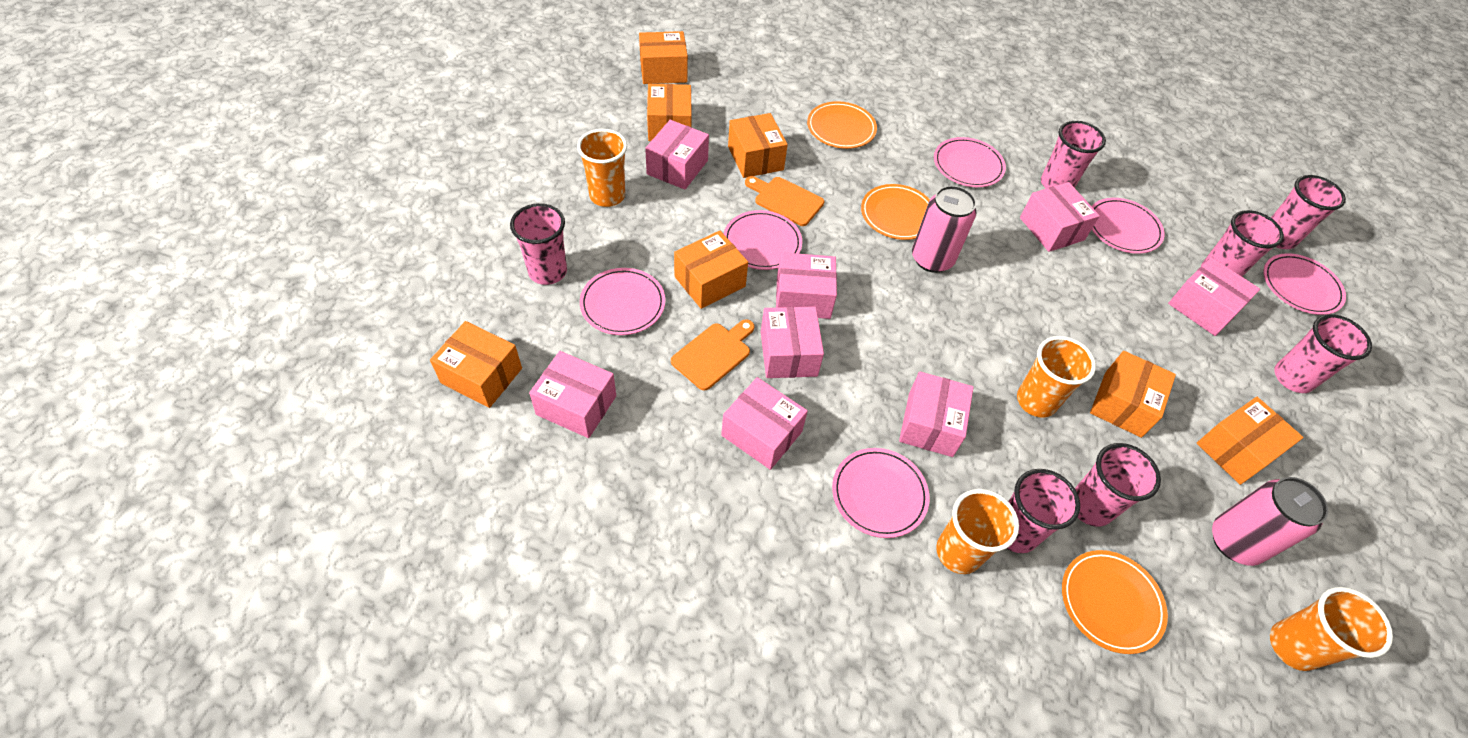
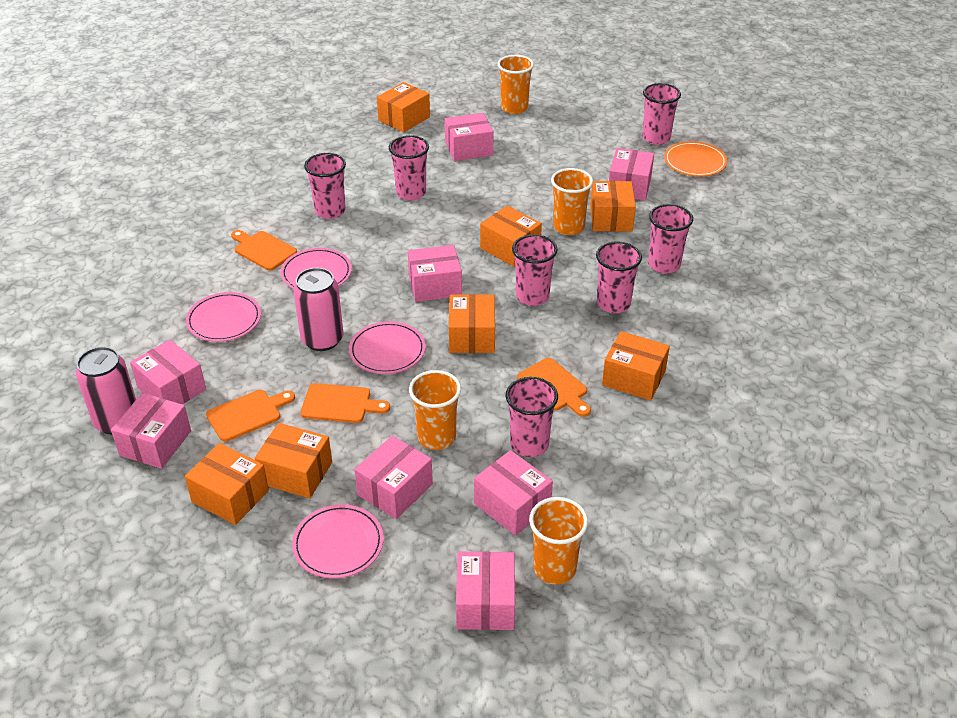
orange cutting board: [671,319,755,391] [745,176,824,226] = 2 -> [206,390,295,442] [231,230,297,271] [301,383,390,423] [517,358,591,417] = 4
orange plate: [807,101,877,149] [861,184,930,240] [1062,550,1168,654] = 3 -> [664,141,727,176] = 1
pink plate: [580,268,665,335] [724,210,802,270] [832,448,930,538] [934,137,1006,187] [1092,198,1164,254] [1263,253,1346,315] = 6 -> [186,292,261,342] [281,248,352,289] [292,504,384,578] [349,321,426,374] = 4

